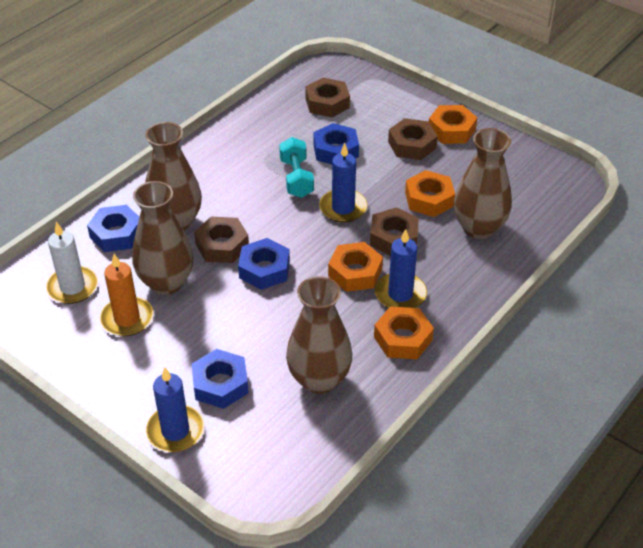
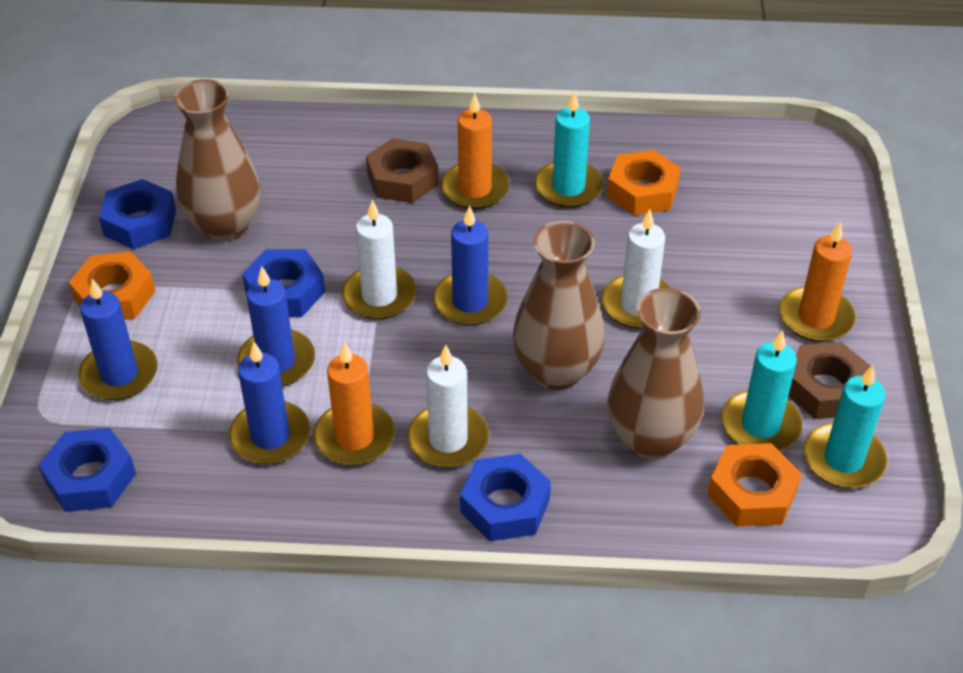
blue candle: [146,367,204,452] [319,143,368,223] [375,229,427,308] = 3 -> [78,279,158,400] [229,342,310,464] [237,266,315,386] [433,205,508,326] = 4
brown nut: [194,217,249,263] [305,78,350,117] [370,207,419,256] [388,118,438,160] = 4 -> [366,138,439,203] [788,342,871,419] = 2
brown vase: [132,181,193,295] [145,122,202,230] [286,276,352,394] [454,128,512,239] = 4 -> [174,79,260,242] [513,221,605,390] [607,288,704,460] = 3
orange candle: [100,254,153,336] = 1 -> [313,342,395,465] [441,93,510,209] [779,222,856,342] = 3
orange nut: [328,242,383,292] [374,307,434,359] [405,170,455,217] [429,105,477,144] = 4 -> [69,251,156,320] [607,150,681,215] [707,443,802,527] = 3
turquoise candle: none = 0 -> [535,91,604,208] [721,330,803,451] [804,365,887,488] = 3
turquoise dumbbell: [279,137,314,198] = 1 -> none = 0
white candle: [45,222,98,304] = 1 -> [342,200,416,319] [407,345,489,468] [602,209,671,329] = 3

